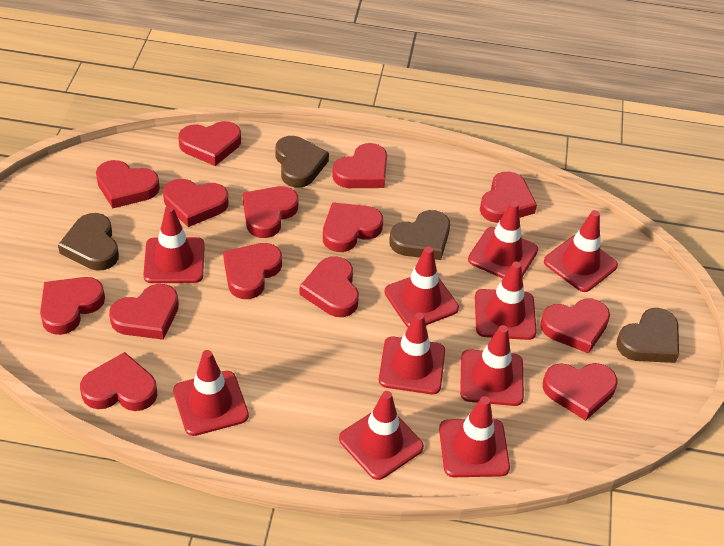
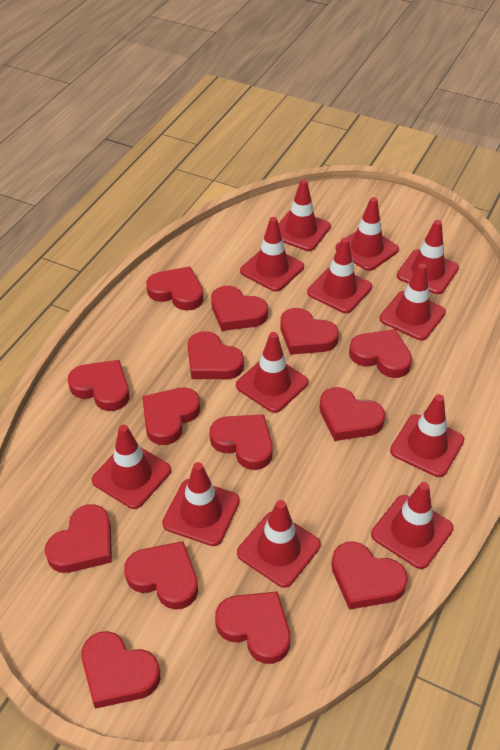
brown heart: [58,213,119,271] [276,136,329,187] [389,210,450,260] [616,308,679,363] = 4 -> none = 0
red traffic cone: [143,206,205,283] [173,350,249,436] [339,391,424,480] [379,313,445,394] [384,247,459,327] [439,396,510,477] [460,325,524,406] [468,201,538,278] [475,261,537,340] [544,210,618,292] = 10 -> [92,425,171,509] [162,462,240,546] [236,332,308,413] [237,500,321,588] [240,217,304,292] [278,179,331,251] [307,238,372,313] [335,197,399,271] [371,482,454,569] [379,263,446,340] [390,394,464,477] [397,220,459,294] = 12

